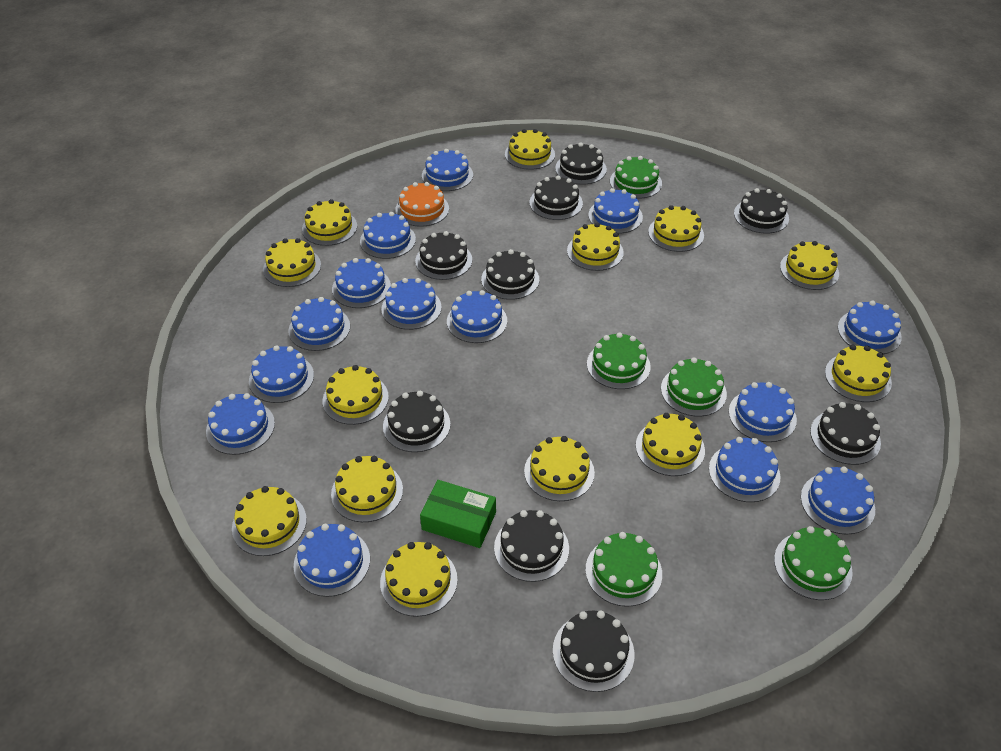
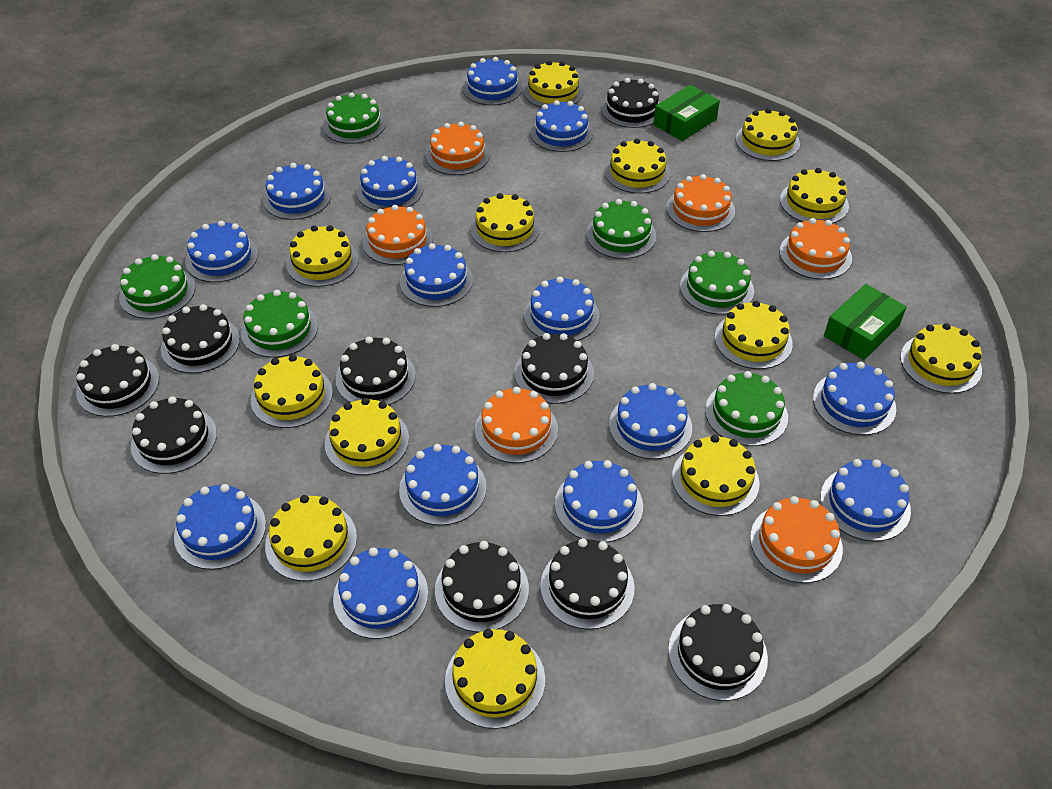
green box: [420,480,496,548] = 1 -> [653,85,720,141] [824,284,907,360] = 2
green cake: [585,532,662,607] [587,332,651,389] [610,156,662,199] [661,357,727,416] [774,526,853,600] = 5 -> [119,254,195,319] [241,290,318,358] [323,92,386,144] [586,199,656,259] [680,251,754,315] [705,371,788,446] = 6
orange cake: [395,182,449,227] = 1 -> [362,205,433,265] [425,122,490,175] [475,387,558,463] [666,174,735,232] [750,496,843,583] [779,218,852,280] = 6

